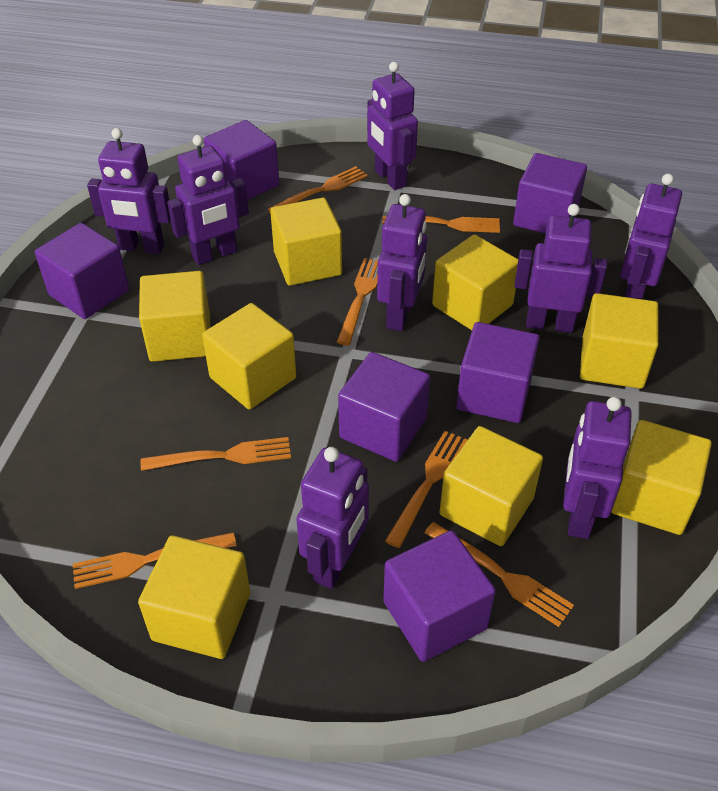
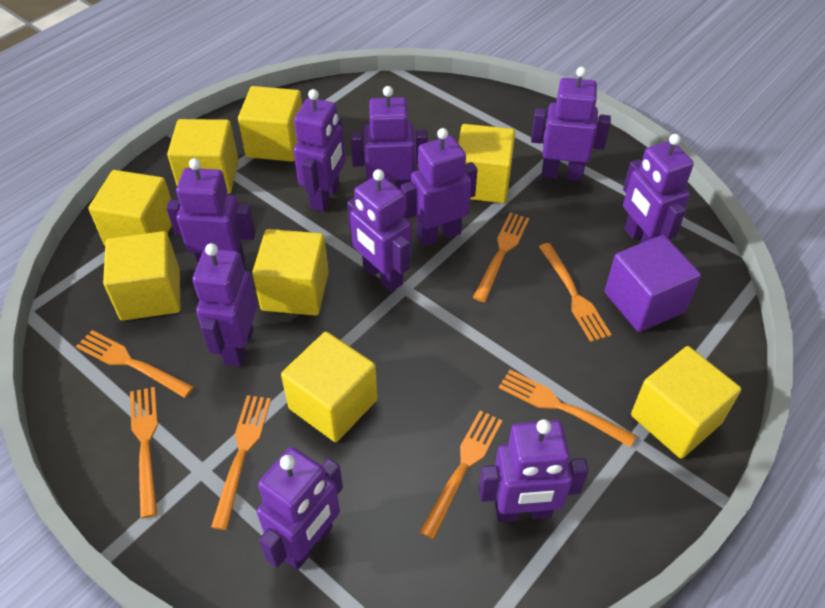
purple cube: [35,223,129,319] [204,120,279,200] [338,352,430,462] [383,530,496,662] [456,322,540,423] [513,153,587,234] = 6 -> [605,235,701,332] = 1
purple robot: [87,128,171,254] [167,135,249,265] [296,447,369,589] [367,62,418,190] [377,194,427,331] [514,204,607,333] [563,397,632,539] [620,174,682,299] = 8 -> [166,158,256,268] [192,243,258,367] [257,447,343,570] [293,89,346,212] [347,169,411,292] [351,86,428,190] [401,128,478,247] [479,419,589,522] [531,67,611,181] [623,134,694,243] = 10

